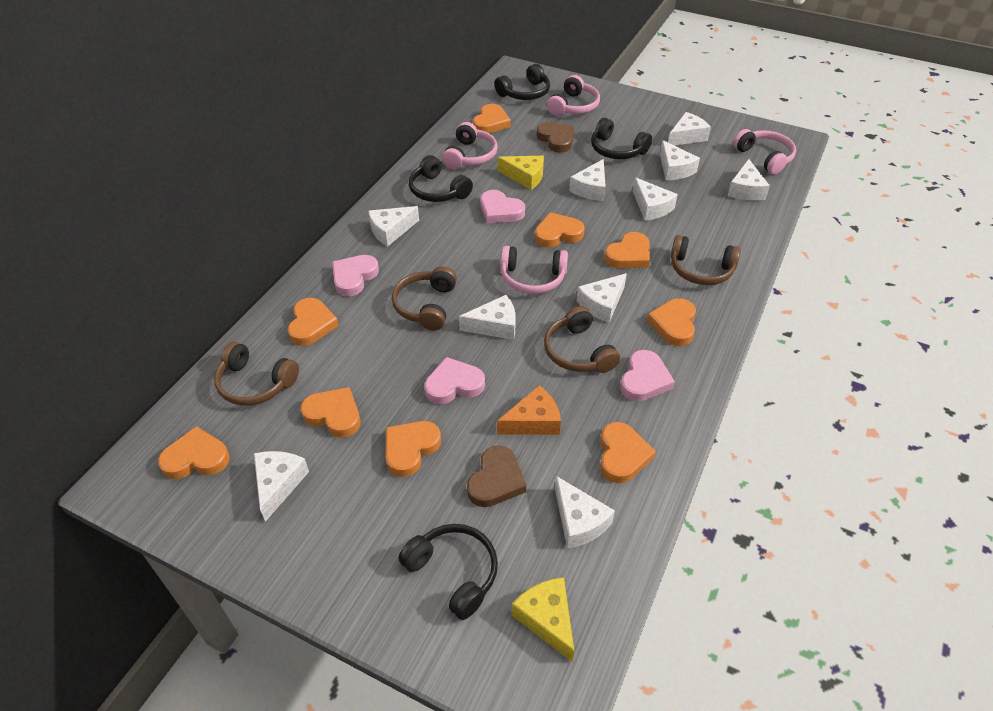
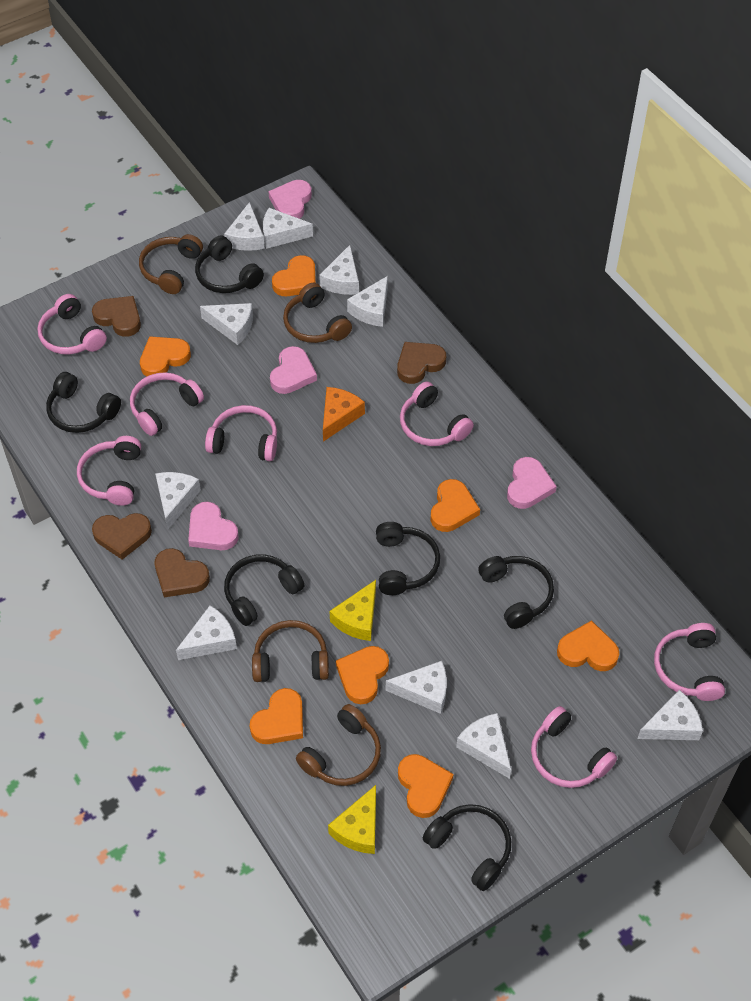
black headphones: [399,524,498,620] [409,155,473,202] [494,64,550,100] [591,118,652,159] = 4 -> [46,372,121,433] [195,235,264,293] [224,554,305,626] [376,522,440,595] [423,804,511,891] [478,556,554,629] = 6
brown heart: [467,446,526,507] [537,122,575,153] = 2 -> [92,296,141,337] [92,513,152,560] [155,548,210,597] [397,342,446,384] = 4
orange heart: [158,426,230,479] [288,298,339,346] [300,387,360,438] [386,421,441,477] [473,104,511,133] [535,212,585,248] [600,422,656,483] [604,232,650,268] [647,298,696,346] = 9 -> [140,336,191,377] [250,688,303,744] [272,255,316,296] [336,646,389,704] [398,754,453,818] [431,479,480,532] [557,620,619,671] = 7
pink headphones: [442,122,498,169] [501,246,568,294] [547,75,600,116] [733,129,796,175] = 4 -> [37,294,107,355] [77,436,141,506] [130,372,204,436] [205,405,277,461] [400,382,474,446] [531,706,617,788] [654,623,725,701] = 7

